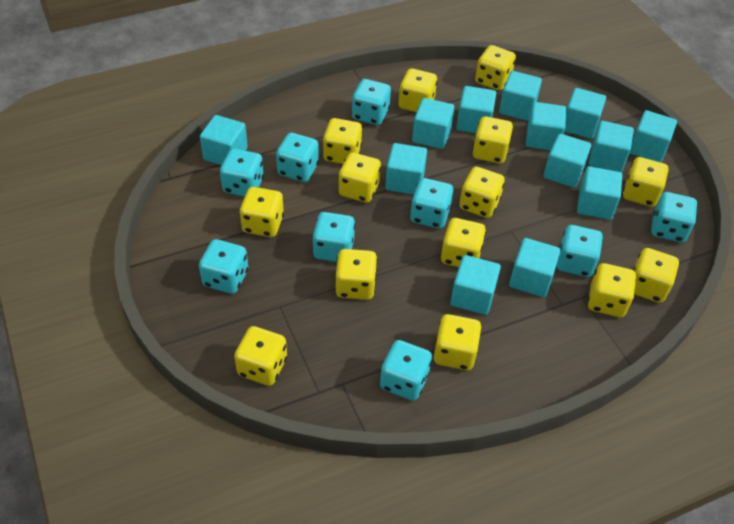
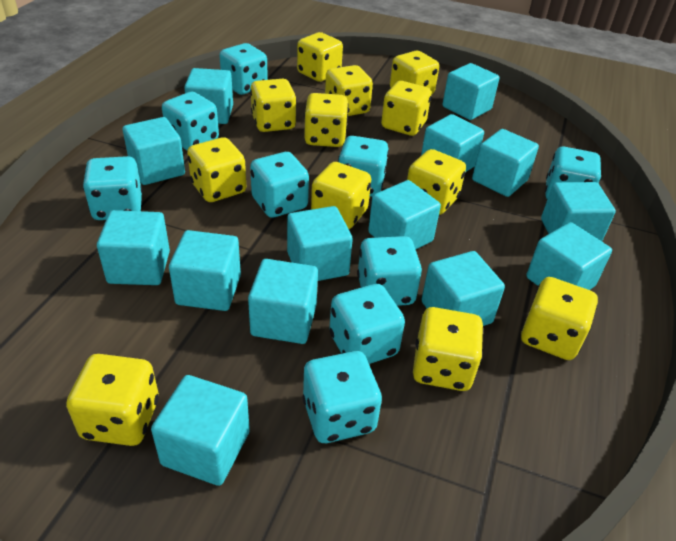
turquoise cube: [200,115,248,165] [385,143,427,195] [412,98,454,149] [450,255,501,315] [456,86,496,133] [499,71,542,121] [509,238,560,297] [526,102,566,150] [543,134,591,188] [565,88,606,139] [577,166,622,220] [589,121,634,172] [630,110,677,162] = 13 -> [97,210,170,285] [123,117,185,185] [151,375,250,486] [169,230,241,311] [184,68,233,124] [248,259,318,344] [287,206,353,281] [368,180,441,250] [421,114,484,172] [421,251,505,326] [442,63,500,120] [472,129,539,197] [526,222,612,290] [541,182,616,241] = 14
yellow dice: [234,326,287,386] [240,187,284,237] [323,118,362,164] [335,249,377,300] [339,153,381,203] [398,68,437,112] [433,314,482,370] [441,218,486,267] [459,167,505,218] [473,116,513,164] [475,45,516,91] [588,263,636,317] [623,157,668,207] [633,248,679,303] = 14 -> [66,354,159,446] [187,137,246,202] [250,79,297,132] [297,32,343,82] [304,93,349,147] [311,162,371,229] [325,65,373,116] [381,81,431,136] [390,51,439,95] [407,149,466,215] [413,307,484,391] [521,277,598,360] = 12

